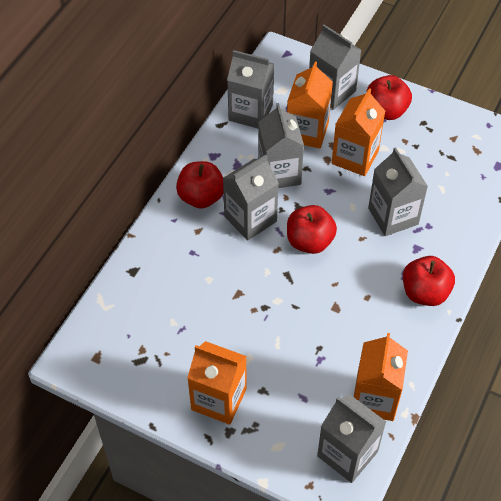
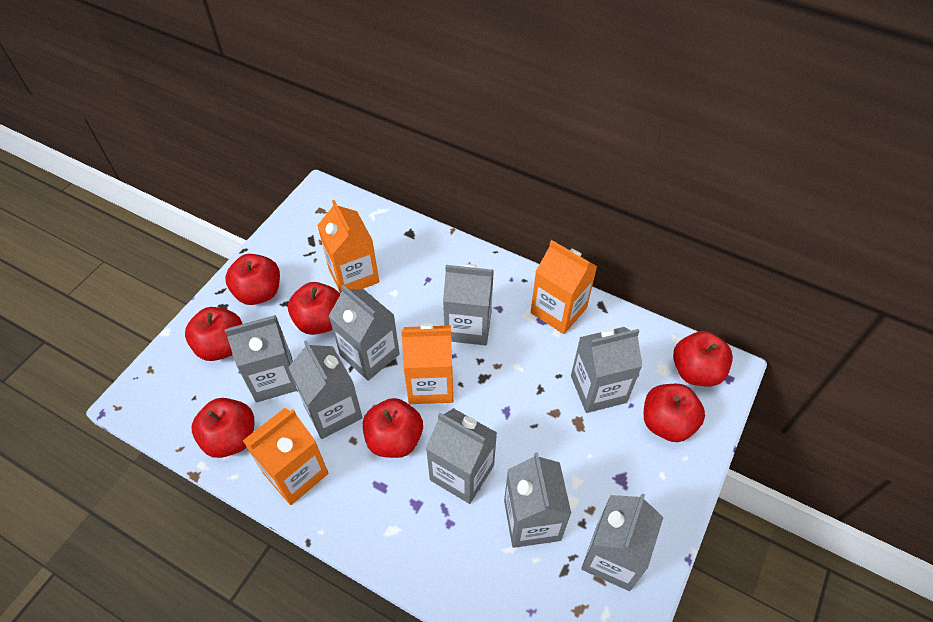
grey carton: [223,155,279,241] [227,50,274,128] [258,103,304,188] [309,25,361,110] [317,394,386,483] [368,147,428,236] = 6 -> [225,315,298,403] [288,340,363,439] [329,285,400,381] [426,408,497,504] [443,264,494,346] [504,452,571,548] [571,327,642,413] [581,493,663,591] = 8
red apple: [176,161,224,209] [287,205,337,254] [366,75,412,120] [403,256,455,306] = 4 -> [185,307,242,361] [192,398,254,458] [225,254,280,305] [288,282,340,335] [363,398,423,458] [643,384,705,442] [673,331,733,387] = 7

